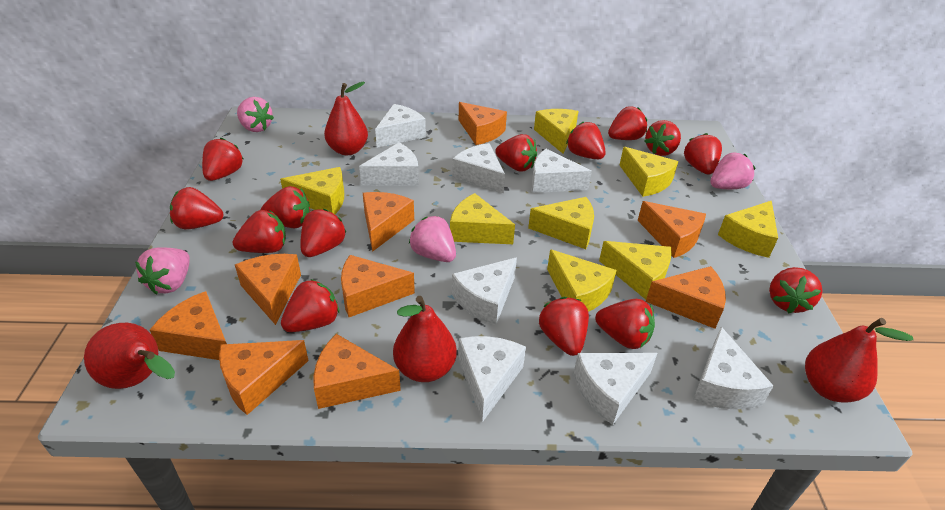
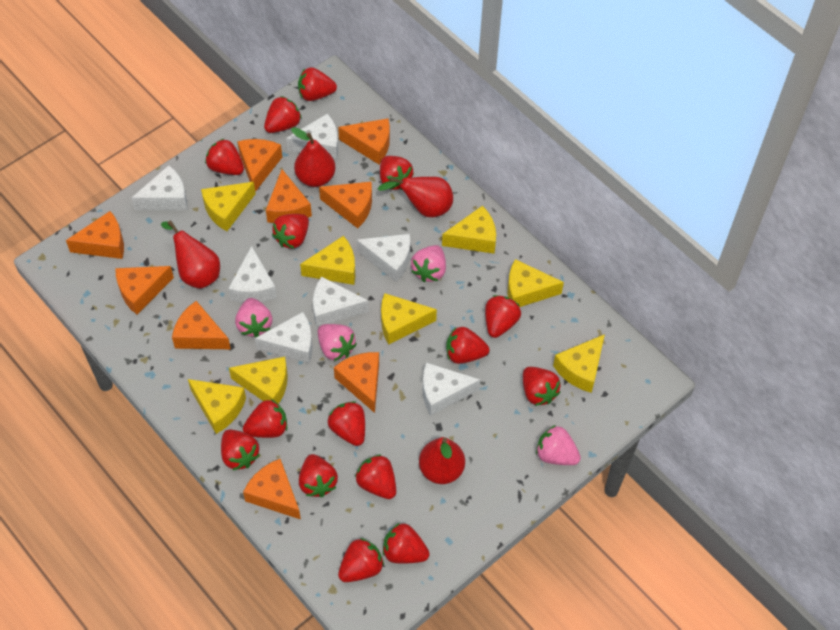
red strawberry: [170,187,223,229] [202,138,243,181] [233,210,286,253] [260,186,310,228] [281,279,340,332] [300,209,347,257] [495,134,537,172] [539,297,589,356] [566,122,606,159] [595,299,655,349] [608,106,647,140] [644,120,681,156] [684,133,722,175] [769,267,823,314] = 14 -> [205,139,244,175] [221,430,260,471] [243,399,287,438] [264,96,302,133] [272,214,309,249] [298,67,337,101] [299,454,338,497] [328,401,365,446] [338,538,384,582] [355,454,396,499] [380,156,413,190] [383,523,430,564] [446,327,489,364] [485,295,521,338] [523,367,560,406] = 15
white cheese: [359,143,419,186] [375,104,426,148] [452,143,505,193] [452,257,517,325] [458,336,526,422] [532,149,592,193] [573,353,658,425] [693,327,774,410] = 8 -> [131,165,187,210] [228,246,277,303] [255,312,312,364] [286,113,338,160] [313,276,369,328] [356,234,410,282] [423,362,480,416] = 7

